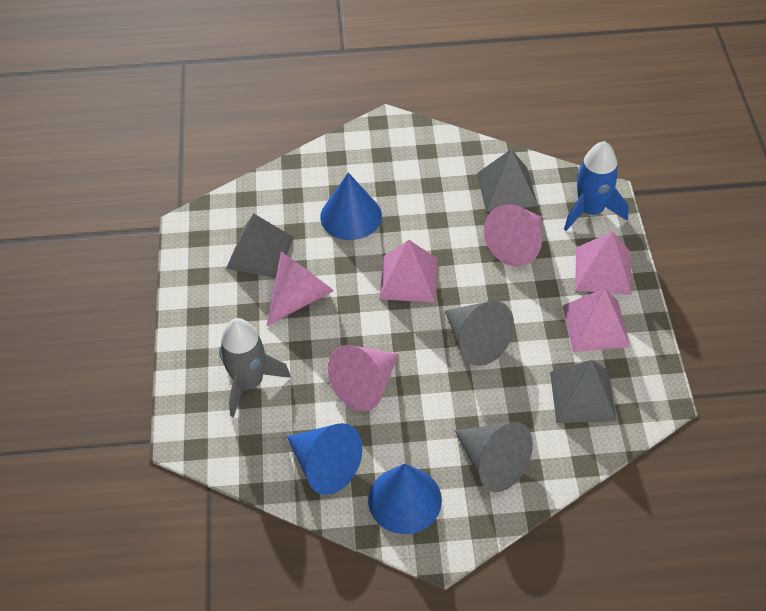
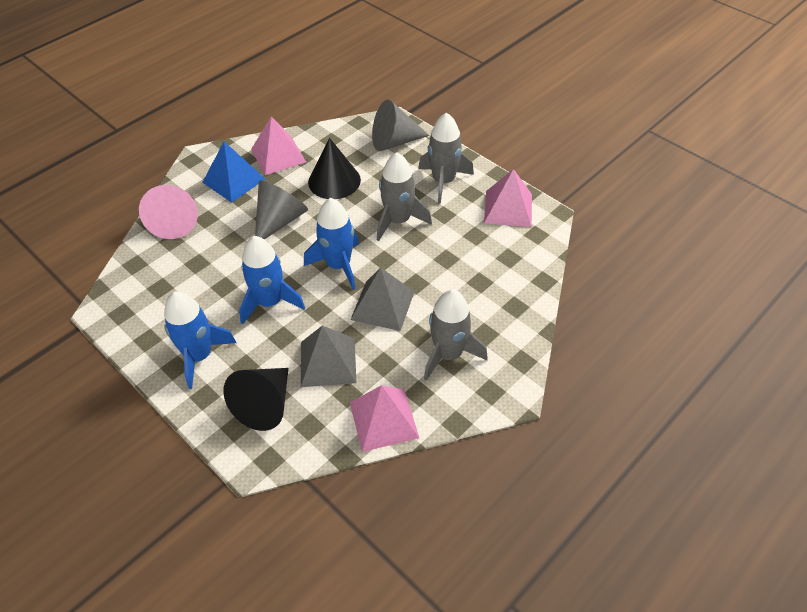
black cone: none = 0 -> [223,368,289,431] [308,138,361,199] = 2
blue cone: [287,423,362,495] [320,172,382,240] [368,464,442,534] = 3 -> none = 0
blue pyramid: none = 0 -> [202,142,265,203] = 1
blue rocket: [564,141,629,231] = 1 -> [164,291,236,389] [239,236,305,324] [304,198,359,289] = 3
grey pyramid: [226,213,294,278] [477,149,538,212] [550,360,617,423] = 3 -> [301,326,357,387] [350,268,414,331] = 2
grey rocket: [219,318,291,417] = 1 -> [377,152,432,241] [418,113,474,204] [424,289,488,381] = 3
pink cone: [267,252,334,326] [328,345,398,411] [484,204,542,266] = 3 -> [139,185,198,239] = 1

